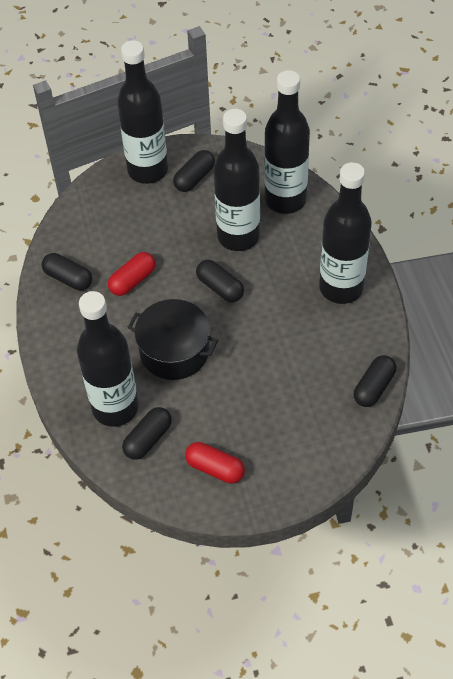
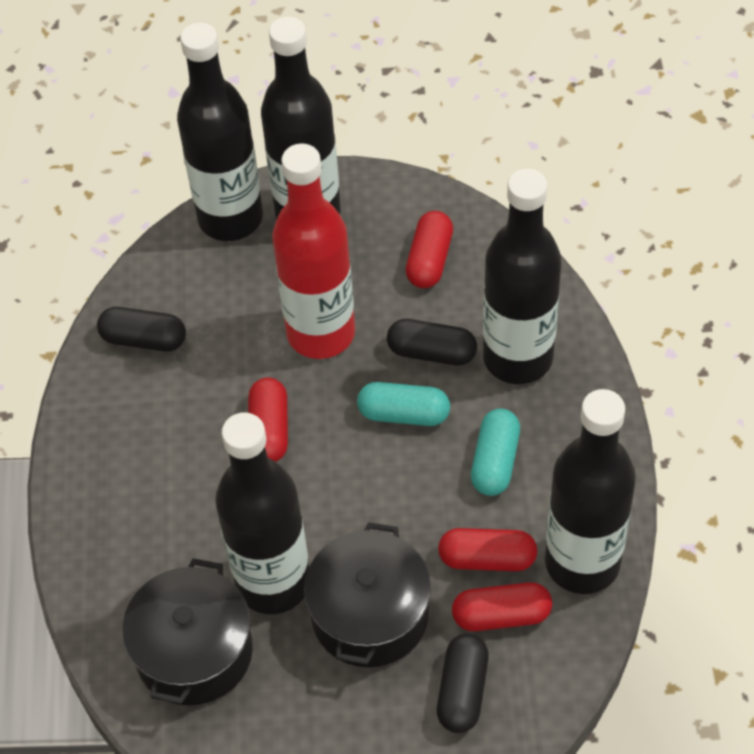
black capsule: [42,253,92,291] [122,407,172,460] [173,150,215,192] [196,260,244,302] [354,355,396,407] = 5 -> [97,307,186,351] [387,319,477,366] [437,634,489,733] = 3
black pot: [128,299,218,380] = 1 -> [122,559,253,705] [304,522,431,667] = 2
red bottle: none = 0 -> [272,143,355,359] = 1
red capsule: [108,252,156,296] [185,442,245,484] = 2 -> [248,378,288,462] [406,211,453,288] [438,528,537,571] [452,582,552,631] = 4
turquoise capsule: none = 0 -> [357,382,450,426] [471,409,520,496] = 2

